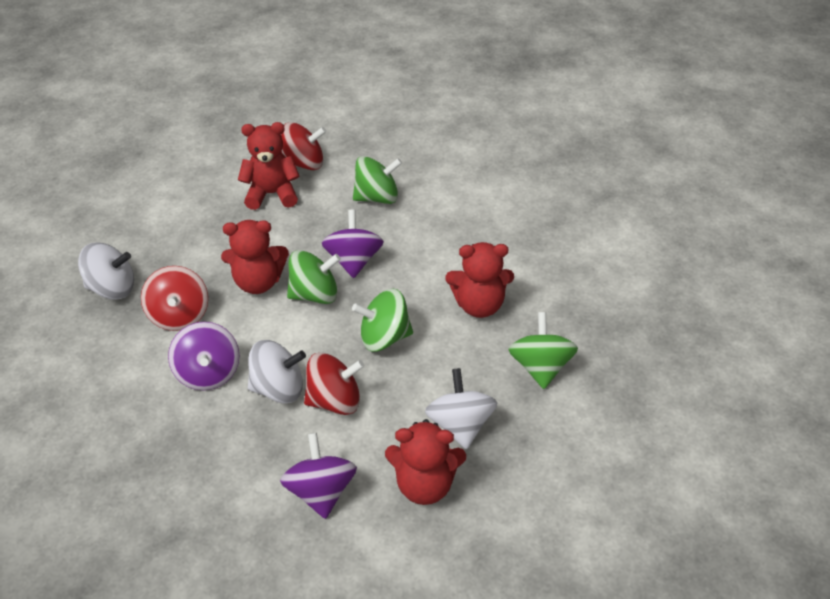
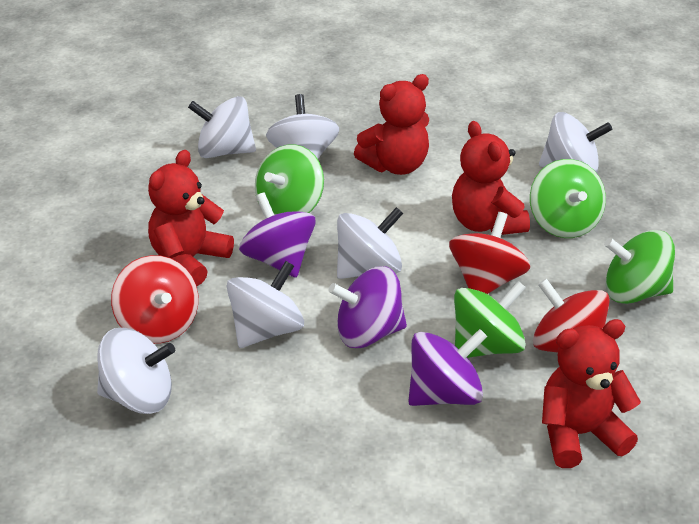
white spinning top: [78,243,134,300] [248,340,306,404] [425,368,497,449] = 3 -> [97,328,175,414] [188,96,256,158] [227,261,304,348] [266,94,339,159] [337,207,403,279] [539,112,612,173] = 6

